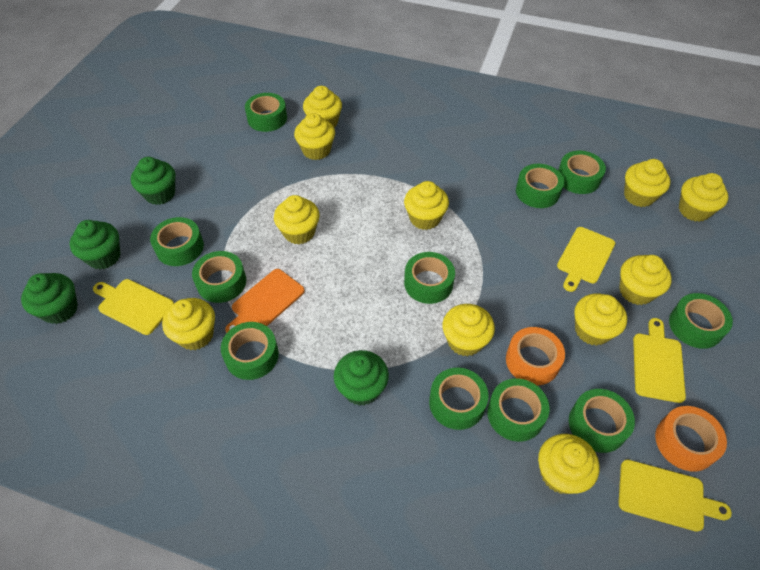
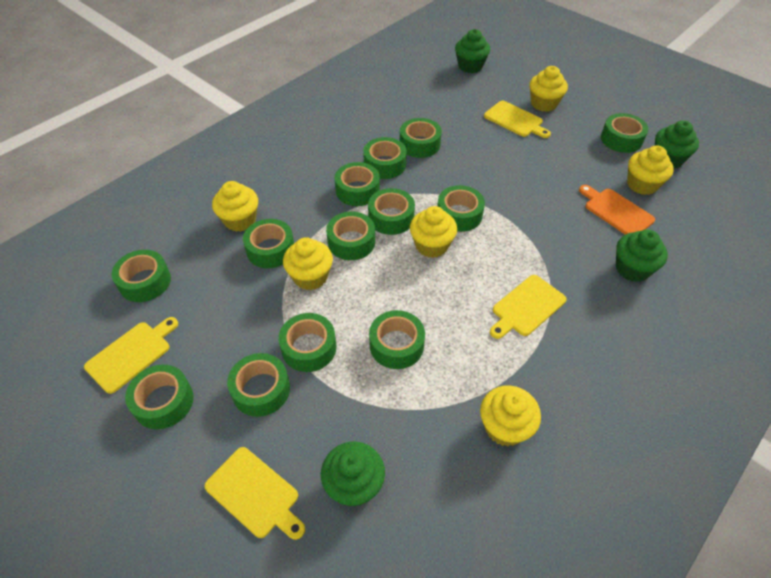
green tape: [150,217,204,266] [192,251,246,303] [221,322,279,380] [245,93,287,132] [404,252,455,304] [429,368,488,430] [487,378,549,442] [516,164,564,208] [558,151,606,194] [569,389,635,453] [669,293,733,349] = 11 -> [111,250,171,302] [125,365,193,429] [227,353,290,417] [243,219,294,268] [278,313,336,372] [326,212,375,260] [335,162,380,206] [363,137,407,179] [368,188,415,235] [369,310,425,369] [400,118,442,158] [437,185,485,232] [601,113,648,153] = 13
orange tape: [506,327,565,385] [655,406,727,472] = 2 -> none = 0
yellow cupcake: [162,298,215,350] [274,195,320,244] [294,113,335,160] [303,86,342,128] [404,181,449,230] [443,304,495,356] [538,434,600,494] [574,293,627,346] [619,255,672,305] [624,159,671,207] [679,173,729,222] = 11 -> [212,181,258,232] [283,237,333,290] [410,206,457,258] [480,386,541,446] [529,66,568,112] [627,145,674,195] = 6

